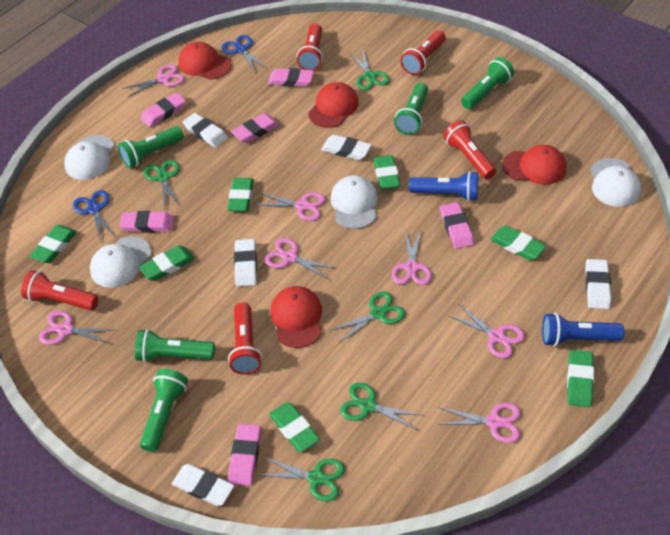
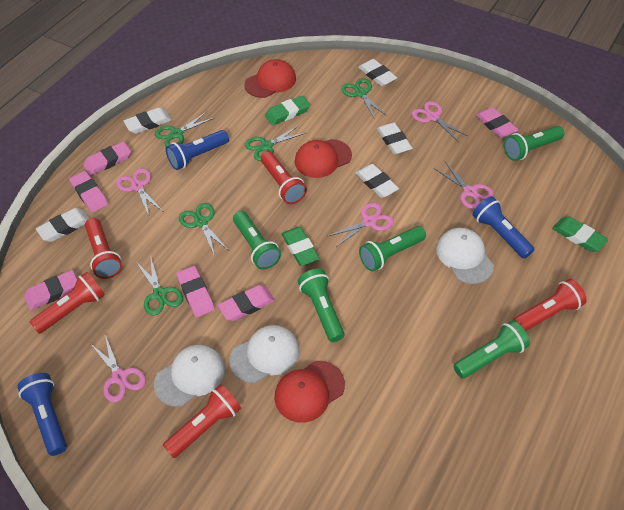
blue flashlight: [409,171,479,201] [542,313,624,347] = 2 -> [17,373,67,456] [166,130,229,170] [472,196,535,259] = 3
blue scissors: [73,190,116,240] [222,35,267,72] = 2 -> none = 0
green eraser: [29,225,77,263] [139,245,195,281] [227,178,254,212] [269,402,320,452] [373,155,401,189] [490,226,546,260] [567,350,594,407] = 7 -> [265,95,310,125] [281,227,320,266] [552,216,608,252] = 3
pink scissors: [39,311,115,345] [122,64,184,97] [255,192,325,221] [264,238,337,280] [392,230,432,285] [437,403,521,443] [448,304,525,358] = 7 -> [89,335,146,402] [116,168,162,218] [328,203,394,247] [412,101,468,141] [434,162,494,209] = 5
red cap: [178,42,232,80] [271,286,322,348] [308,82,359,128] [502,145,567,185] = 4 -> [244,59,296,98] [274,361,345,423] [295,139,352,178] = 3
white cap: [64,135,114,180] [90,236,151,288] [331,175,378,229] [590,158,641,207] = 4 -> [154,345,225,407] [229,325,300,383] [436,228,494,284] = 3

